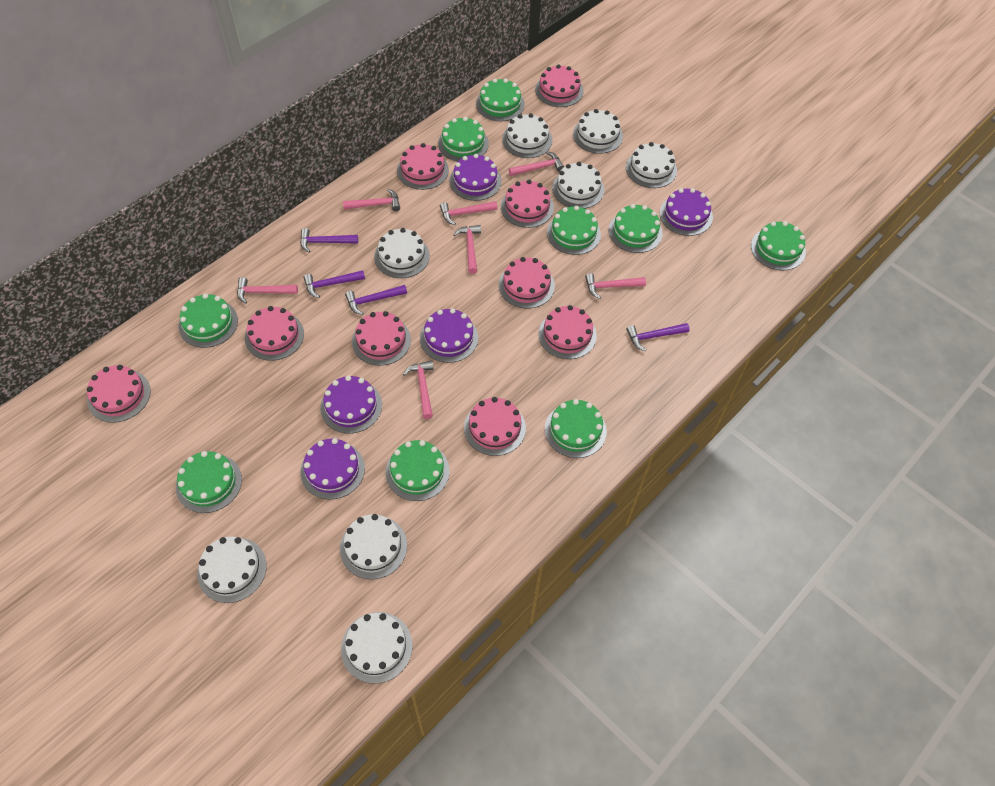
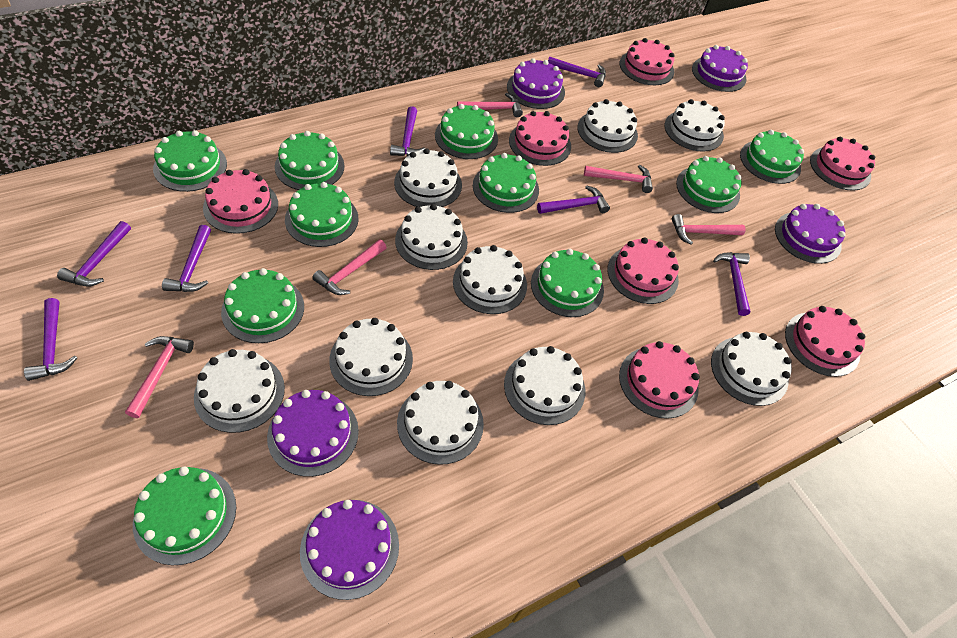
green cake: [176,451,242,513] [179,294,238,348] [386,440,450,501] [438,117,489,161] [476,79,525,121] [545,399,607,458] [547,206,601,255] [609,204,662,253] [751,221,806,270] = 9 -> [133,467,236,565] [153,130,227,192] [221,268,304,343] [275,131,345,190] [285,182,359,247] [435,104,498,159] [473,153,539,213] [531,249,604,317] [676,156,742,213] [740,130,804,184] = 10
pink cake: [87,365,151,423] [245,306,304,361] [352,311,411,366] [397,143,449,190] [464,397,526,456] [499,257,555,308] [501,180,554,228] [535,64,584,107] [539,305,597,359] = 9 -> [203,169,278,234] [509,111,571,166] [608,237,679,304] [619,341,700,419] [620,38,675,85] [785,306,865,377] [810,137,875,191] = 7
pink hammer: [237,277,298,304] [343,189,400,211] [403,360,433,419] [440,201,498,225] [453,225,481,274] [509,151,564,176] [585,273,646,299] = 7 -> [125,336,194,418] [312,239,387,295] [457,93,523,117] [584,165,653,193] [672,214,746,245] = 5
purple hammer: [300,228,358,253] [303,270,365,298] [345,285,407,315] [626,323,689,351] = 4 -> [24,298,77,381] [57,221,131,287] [162,225,211,292] [390,106,425,156] [537,185,610,214] [548,57,606,87] [713,252,750,316] = 7
white cake: [197,536,267,603] [340,514,407,579] [341,612,413,684] [374,228,430,278] [502,113,552,158] [552,162,604,209] [573,109,623,154] [626,142,677,188] = 8 -> [194,349,285,433] [329,318,413,396] [394,148,462,207] [395,204,468,270] [397,381,484,465] [453,245,527,314] [504,346,585,425] [578,99,638,153] [665,99,725,152] [711,332,792,406] = 10

